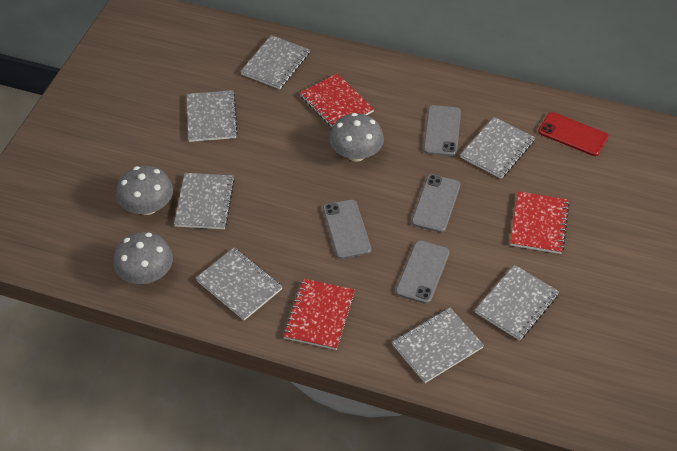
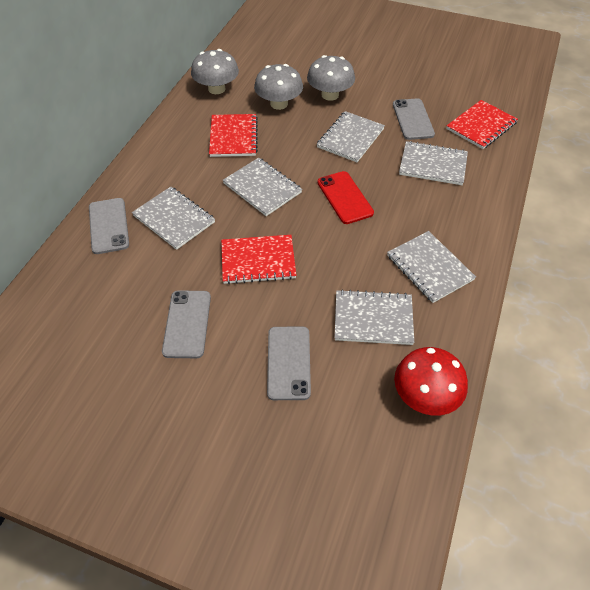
grey notebook: [174,173,235,229] [187,90,238,142] [196,248,283,321] [240,35,310,89] [392,308,484,383] [460,117,535,179] [475,265,559,340] = 7 -> [132,187,215,250] [223,158,302,216] [317,111,385,162] [335,289,414,345] [387,231,476,303] [399,141,468,185] = 6
red mushroom: none = 0 -> [394,347,468,416] = 1

